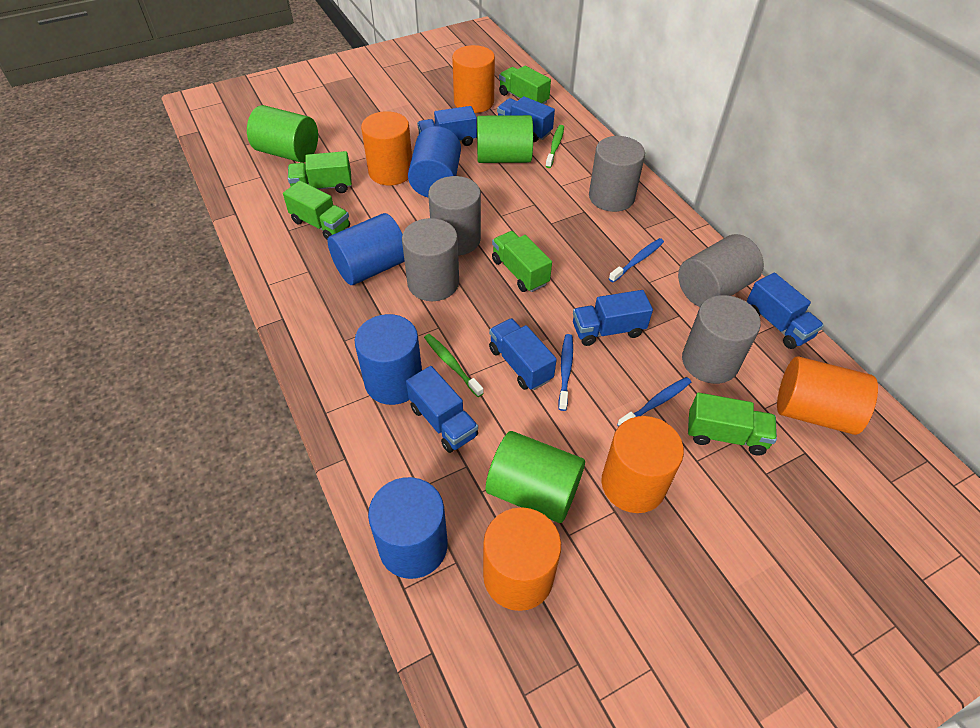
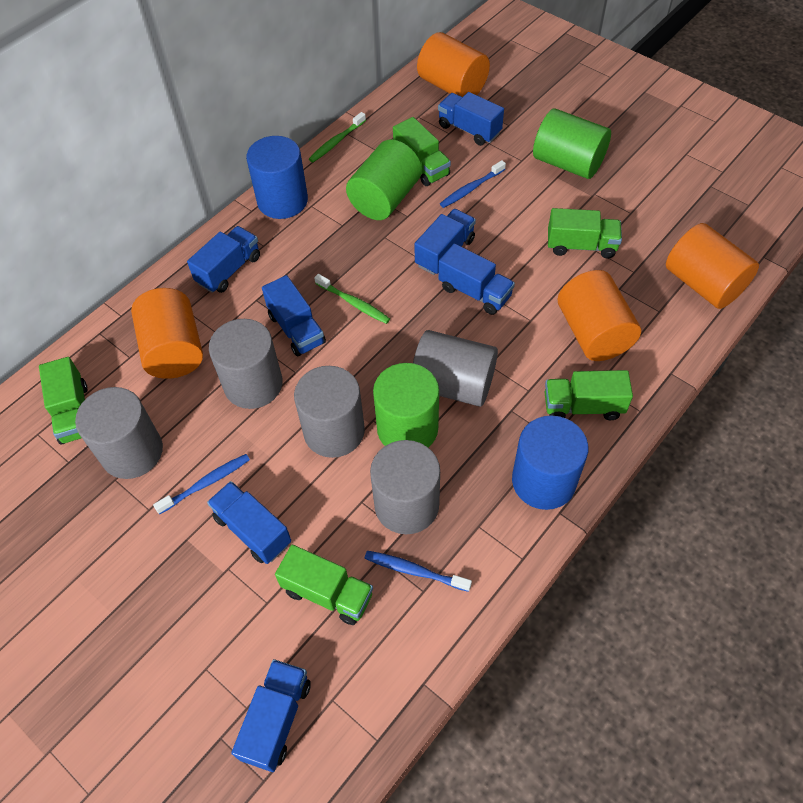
blue cylinder: [327,213,405,285] [354,314,422,405] [368,477,448,579] [408,126,461,197] = 4 -> [246,136,308,219] [512,415,588,510] = 2
blue truck: [406,366,478,453] [417,106,477,146] [489,318,557,390] [497,96,555,142] [573,290,653,346] [747,272,824,349] = 6 -> [187,226,260,293] [207,481,291,564] [231,659,311,772] [262,275,326,357] [414,209,476,275] [438,92,504,146] [438,243,515,315] = 7
orange cylinder: [361,111,412,186] [452,45,495,113] [483,507,561,611] [601,416,684,513] [777,356,878,435] = 5 -> [131,288,203,379] [417,32,490,97] [558,270,641,361] [666,223,759,309] = 4

